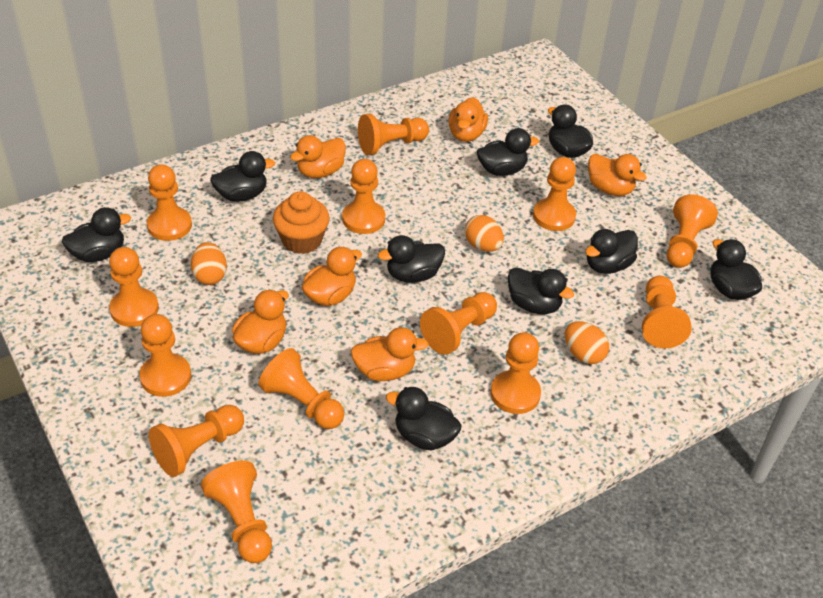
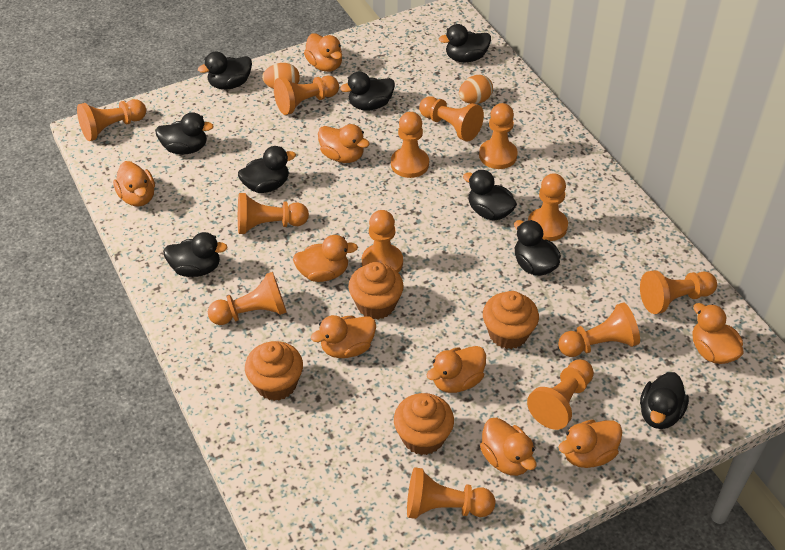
orange cupcake: [273,191,330,254] = 1 -> [245,341,303,401] [348,262,404,319] [394,393,454,455] [483,291,539,349] = 4
orange duck: [232,290,289,354] [290,135,346,178] [302,247,362,306] [351,327,428,381] [448,97,488,142] [588,154,647,196] = 6 -> [113,161,155,207] [293,235,358,282] [304,33,342,72] [311,315,376,358] [318,124,370,163] [427,346,486,393] [480,418,536,476] [558,420,622,468] [692,303,743,364] = 9
orange egg: [191,242,227,285] [465,215,504,252] [565,321,609,364] = 3 -> [262,63,300,89] [459,75,493,104] = 2

